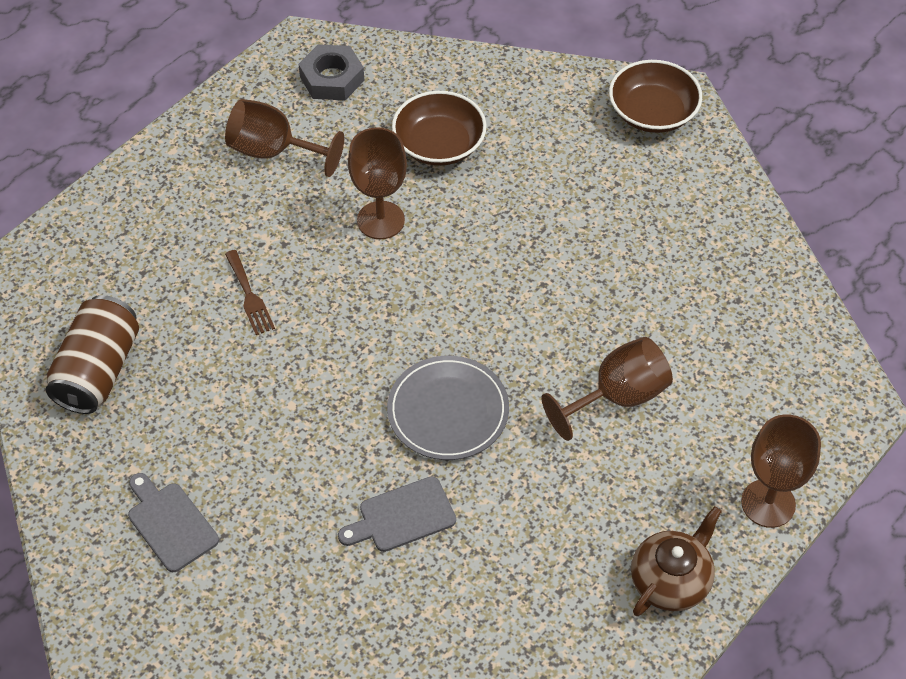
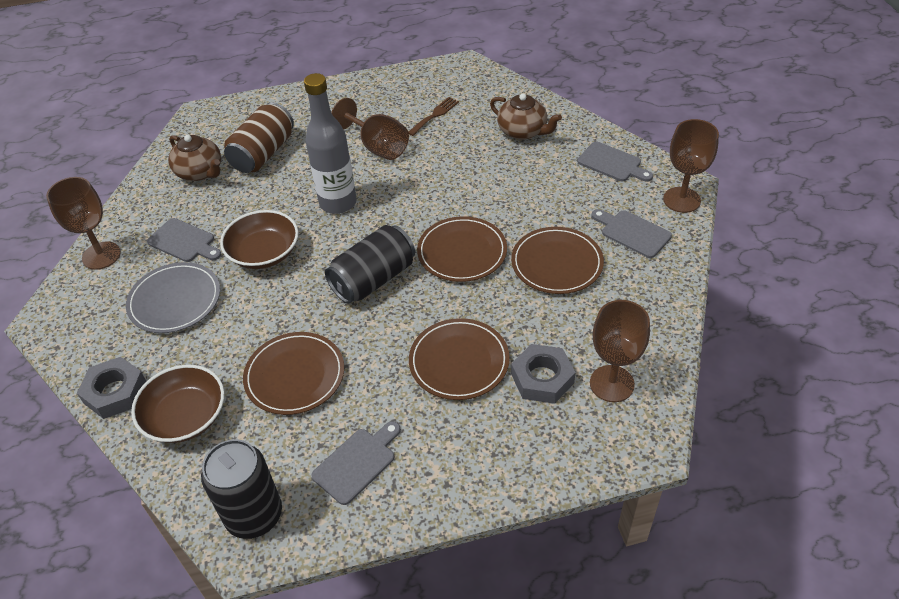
black can: none = 0 -> [201,439,282,539] [325,225,415,304] = 2
brown plate: none = 0 -> [243,332,344,415] [409,318,510,400] [417,216,507,282] [511,227,604,294] = 4
brown teapot: [631,506,722,616] = 1 -> [168,135,221,181] [490,93,562,140] = 2
grey bottle: none = 0 -> [304,73,356,214] = 1
grey cutting board: [128,473,219,572] [338,476,456,552] = 2 -> [147,218,221,262] [312,421,401,505] [577,142,653,182] [592,209,672,258] = 4
grey nut: [299,44,364,100] = 1 -> [77,357,147,419] [511,344,576,404] = 2

